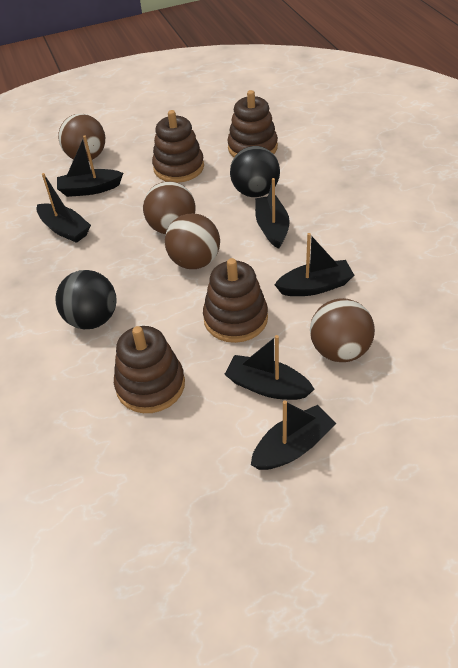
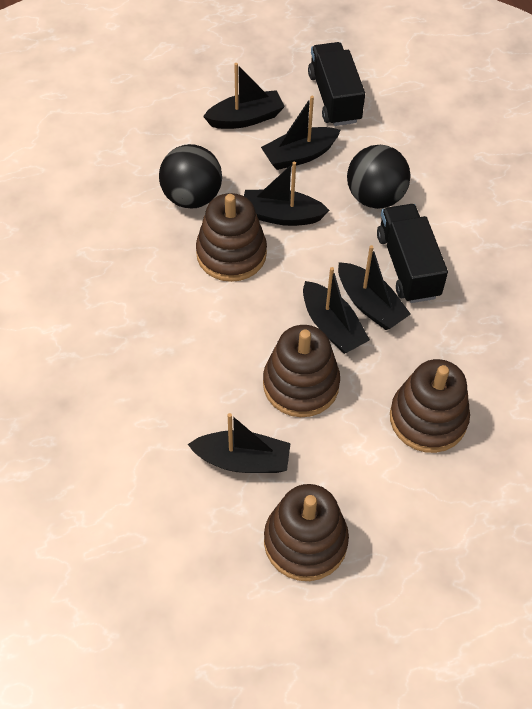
black truck: none = 0 -> [308,42,365,126] [377,204,448,303] = 2
brown ball: [58,114,105,161] [143,181,195,234] [165,213,220,269] [310,298,375,362] = 4 -> none = 0

